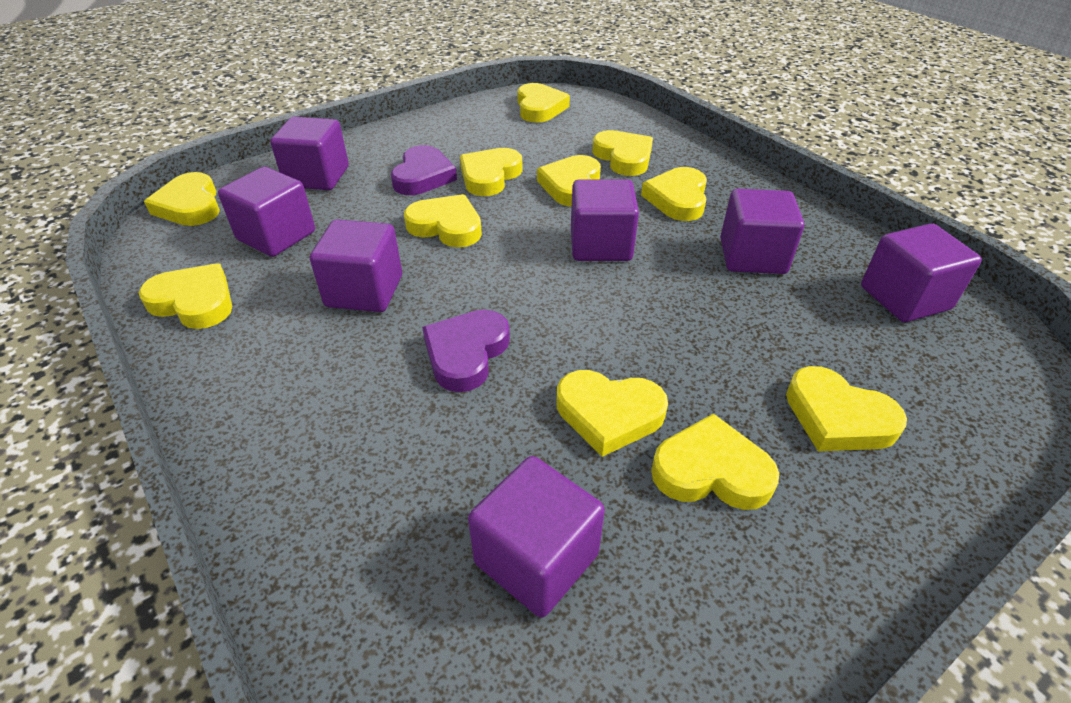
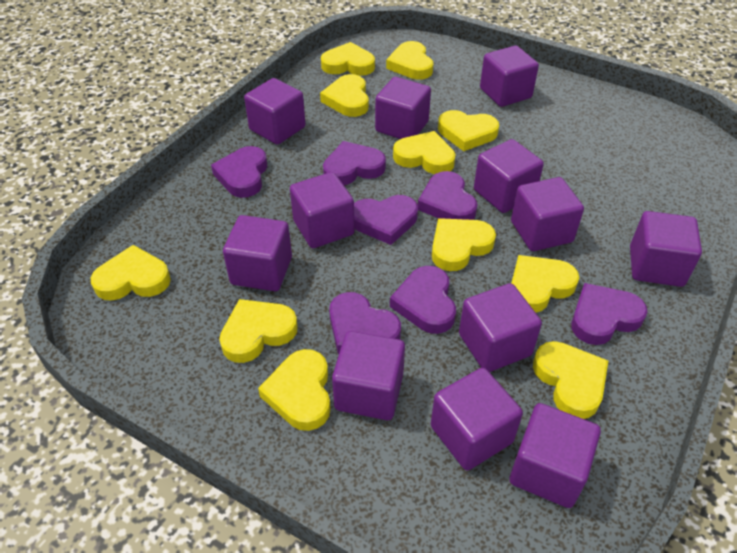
purple cube: [218,167,315,257] [270,117,349,190] [310,219,402,312] [468,456,605,618] [571,179,639,261] [720,189,804,274] [861,223,982,322] = 7 -> [223,215,292,291] [244,78,306,145] [290,172,355,248] [332,331,405,420] [375,77,431,139] [431,368,523,471] [459,283,542,372] [474,139,544,213] [480,45,539,107] [509,403,601,508] [511,177,584,251] [630,211,702,287] = 12
purple heart: [391,145,457,195] [422,310,510,392] = 2 -> [211,146,267,198] [323,141,386,185] [329,292,401,354] [354,195,418,245] [390,266,456,334] [418,171,478,220] [571,283,648,345] = 7

